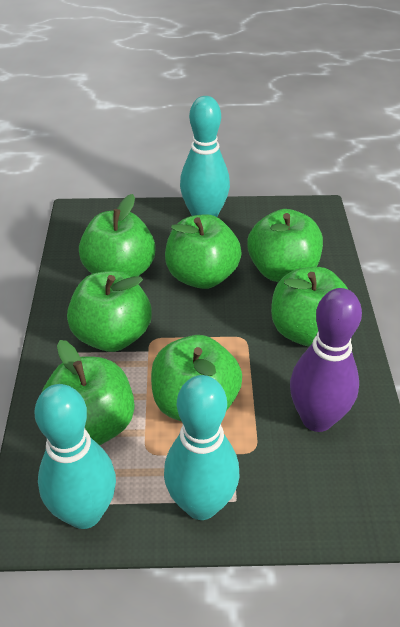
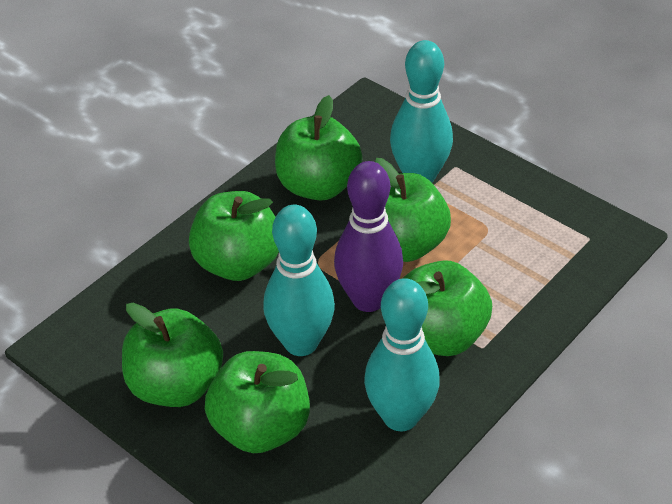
green apple: [42,340,134,445] [67,271,152,352] [79,194,155,277] [151,335,242,421] [165,214,242,289] [247,209,323,282] [271,267,349,347] = 7 -> [122,303,223,407] [189,191,279,281] [205,351,310,453] [275,95,362,201] [375,158,451,262] [402,260,492,356] = 6

